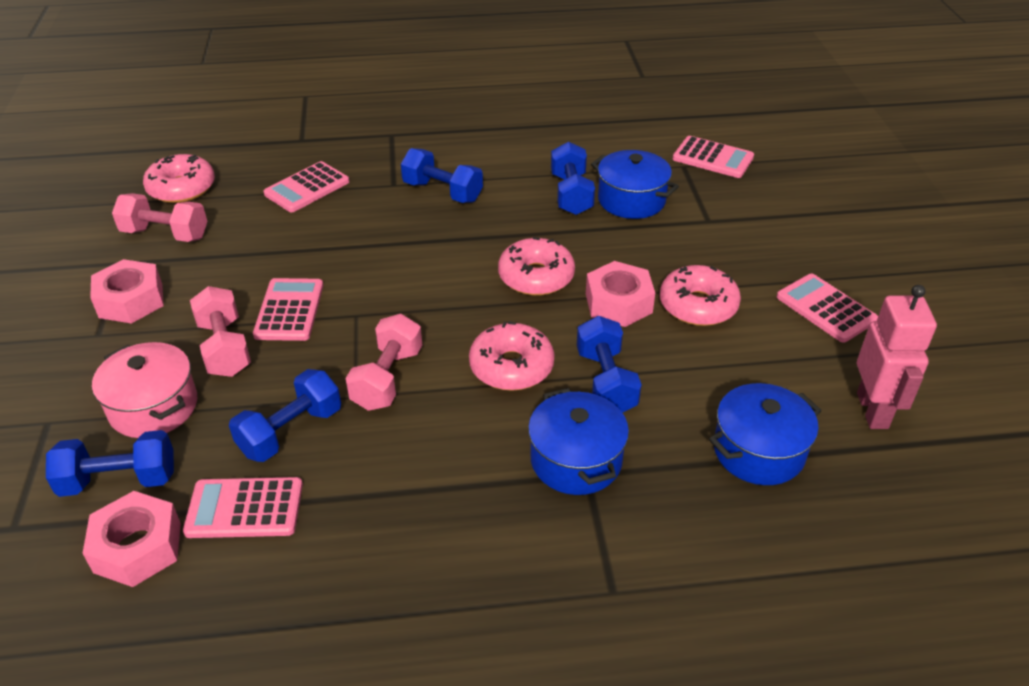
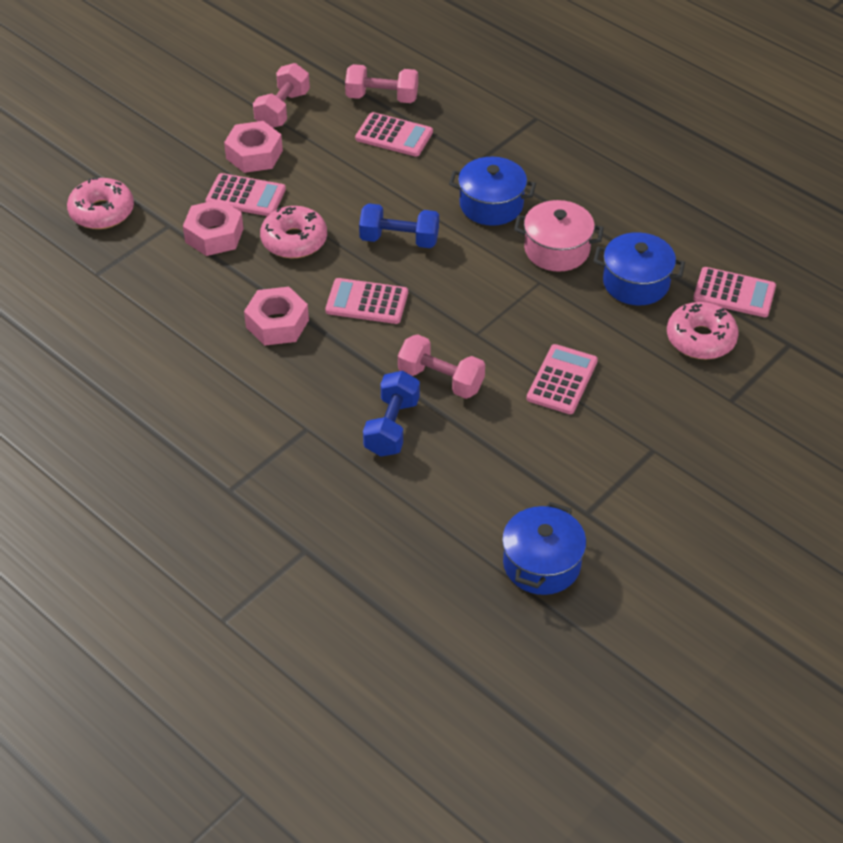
blue dumbbell: [46,430,174,497] [229,369,341,462] [401,148,483,203] [551,142,595,215] [577,316,642,413] = 5 -> [359,203,439,248] [363,371,420,457] = 2
pink donut: [143,154,215,203] [469,321,555,391] [498,237,575,296] [660,265,741,326] = 4 -> [67,177,134,229] [260,206,327,258] [667,302,739,359] = 3
pink robot: [857,285,937,429] = 1 -> none = 0

